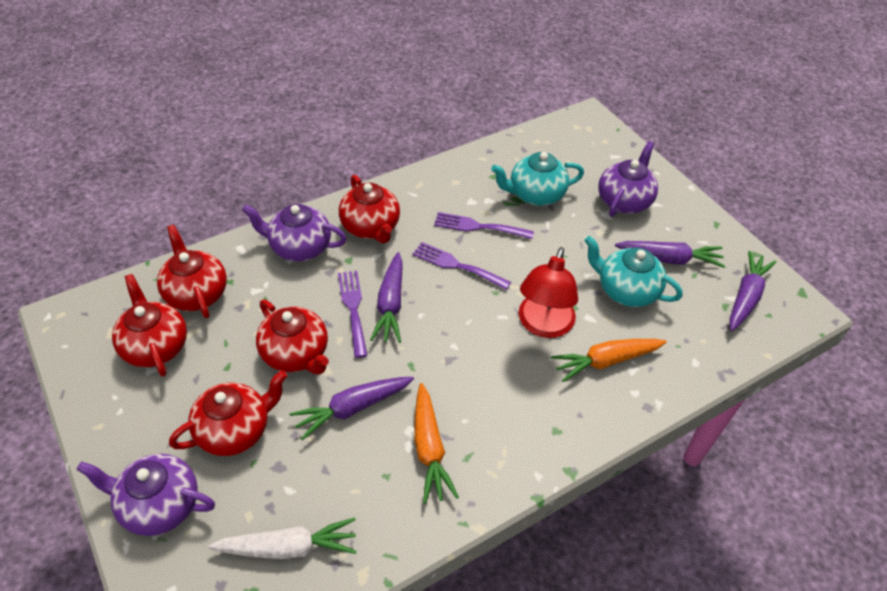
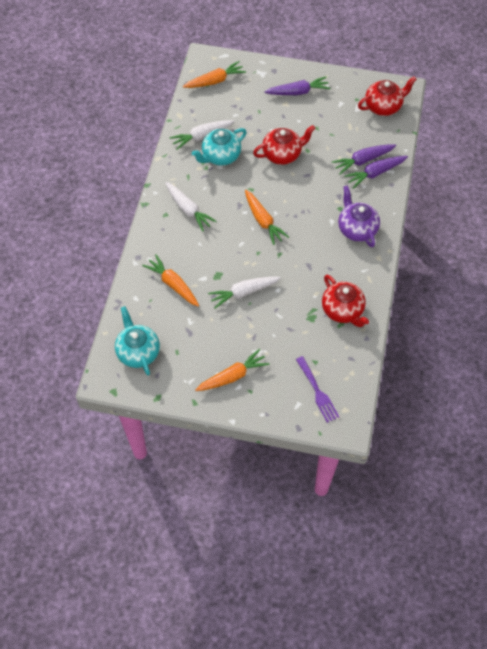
orange carrot: [414,383,459,504] [551,339,667,382] = 2 -> [142,254,199,307] [183,61,246,88] [195,349,269,391] [245,190,289,245] = 4
purple carrot: [290,377,414,440] [370,252,403,343] [615,241,725,268] [729,251,777,331] = 4 -> [264,77,330,95] [332,144,396,174] [344,156,408,189] = 3
purple fork: [338,271,368,358] [413,242,511,290] [434,212,534,239] = 3 -> [296,356,339,423] = 1
purple teapot: [76,454,215,536] [242,204,347,262] [598,141,658,217] = 3 -> [338,185,380,247] = 1
red lamp: [519,247,578,338] = 1 -> none = 0
red teapot: [112,274,187,376] [157,225,227,318] [169,371,287,456] [256,300,329,374] [339,175,400,243] = 5 -> [253,125,315,165] [322,274,369,327] [358,76,417,116] = 3
white carrot: [208,517,357,559] = 1 -> [165,182,217,232] [169,120,235,150] [208,276,281,308] = 3

